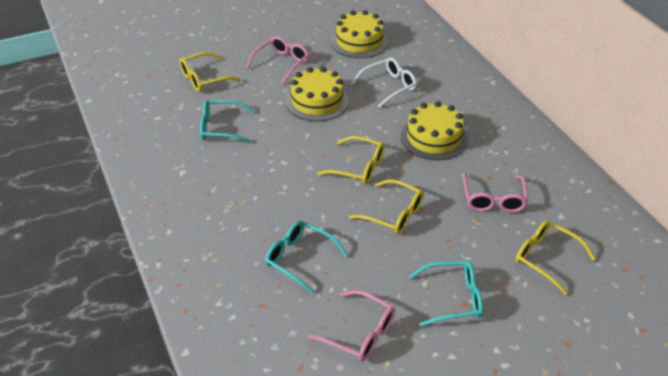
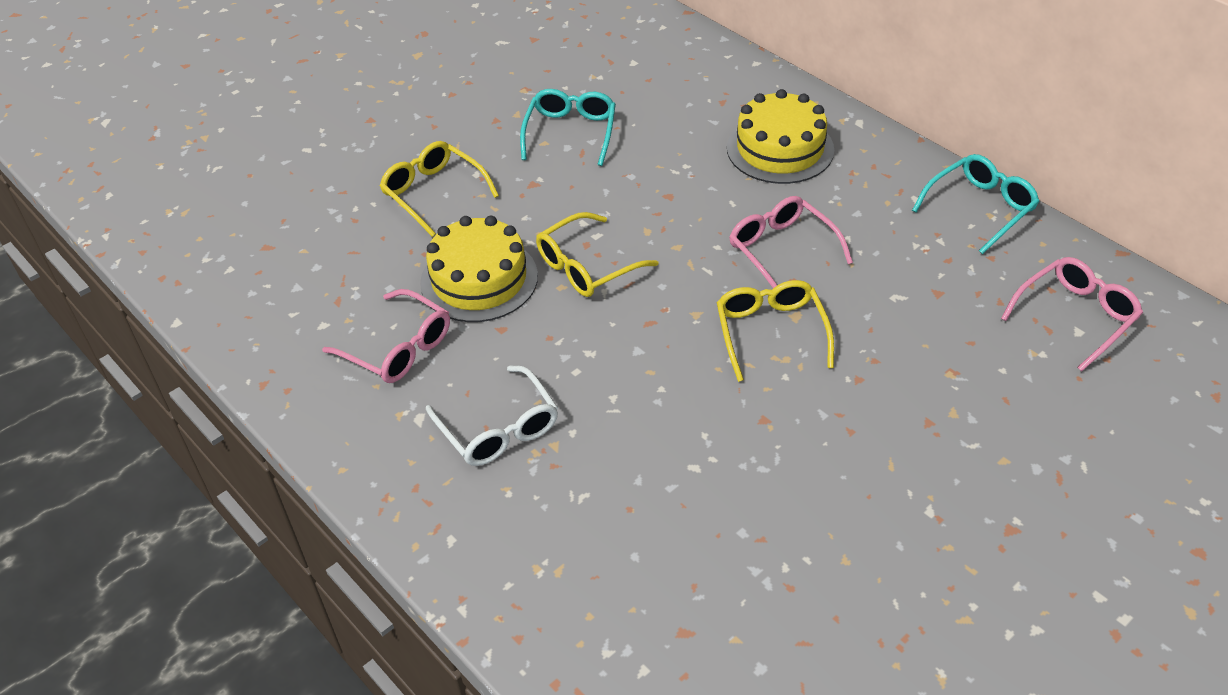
turquoise glasses: [200,100,254,144] [265,221,348,294] [409,261,483,327] = 3 -> [520,89,616,166] [912,154,1040,254] = 2
yellow cake: [286,67,349,121] [331,10,388,58] [401,101,468,160] = 3 -> [420,216,538,322] [727,89,834,184] = 2
yellow glasses: [179,52,241,92] [317,136,385,184] [349,179,424,234] [516,220,596,295] = 4 -> [380,141,499,237] [536,212,658,297] [717,280,834,382] = 3

